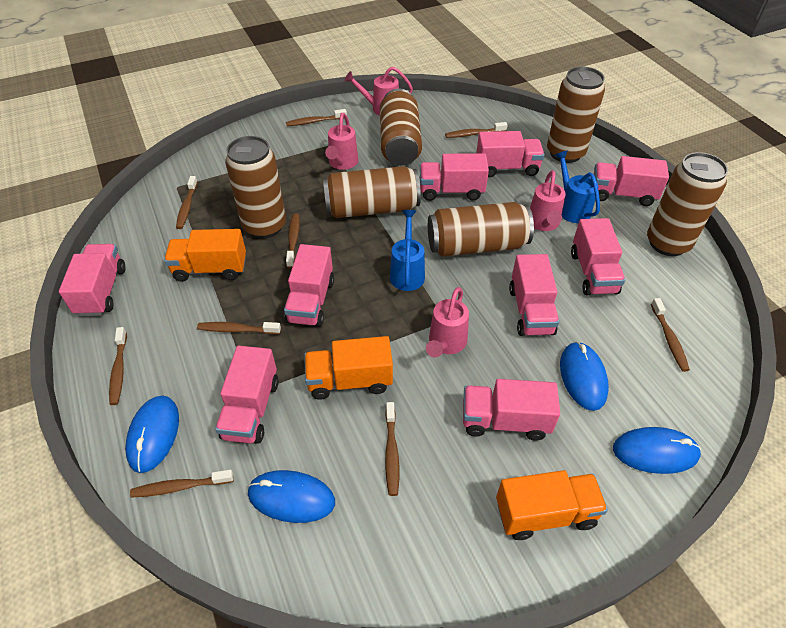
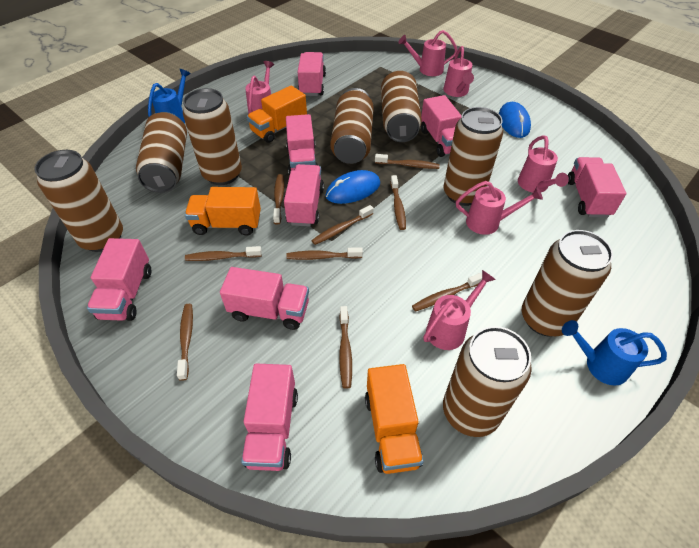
blue mouse: [125,396,179,473] [247,470,335,523] [560,341,609,411] [613,427,701,474] = 4 -> [325,170,380,204] [499,102,531,138] = 2
brown can: [225,136,286,239] [323,166,421,218] [380,89,422,165] [428,202,534,257] [547,67,605,163] [647,152,728,256] = 6 -> [34,150,123,252] [136,112,187,193] [183,88,242,185] [330,88,374,164] [381,71,422,142] [443,107,503,206] [443,326,532,437] [522,230,613,337] = 8
pink truck: [59,244,126,316] [215,346,279,444] [284,244,334,327] [420,153,489,201] [463,379,560,441] [476,131,545,177] [509,254,559,336] [571,218,625,296] [594,156,669,206] = 9 -> [87,238,151,321] [220,267,309,330] [241,364,298,471] [284,164,324,226] [286,114,318,176] [298,52,326,96] [421,95,462,157] [568,157,626,218] = 8
pink watering can: [325,113,358,170] [344,67,413,116] [426,287,469,358] [530,170,566,231] = 4 -> [245,61,274,114] [398,30,458,76] [423,270,496,350] [443,46,474,97] [456,181,543,235] [518,135,569,193] = 6

